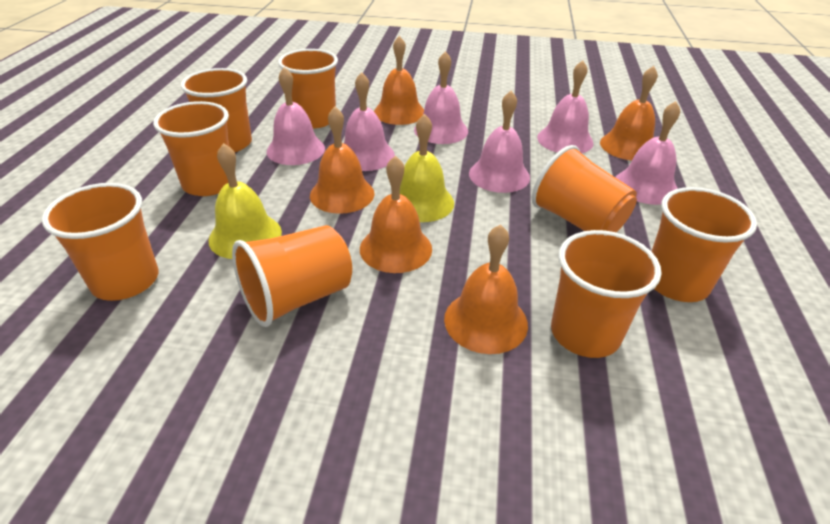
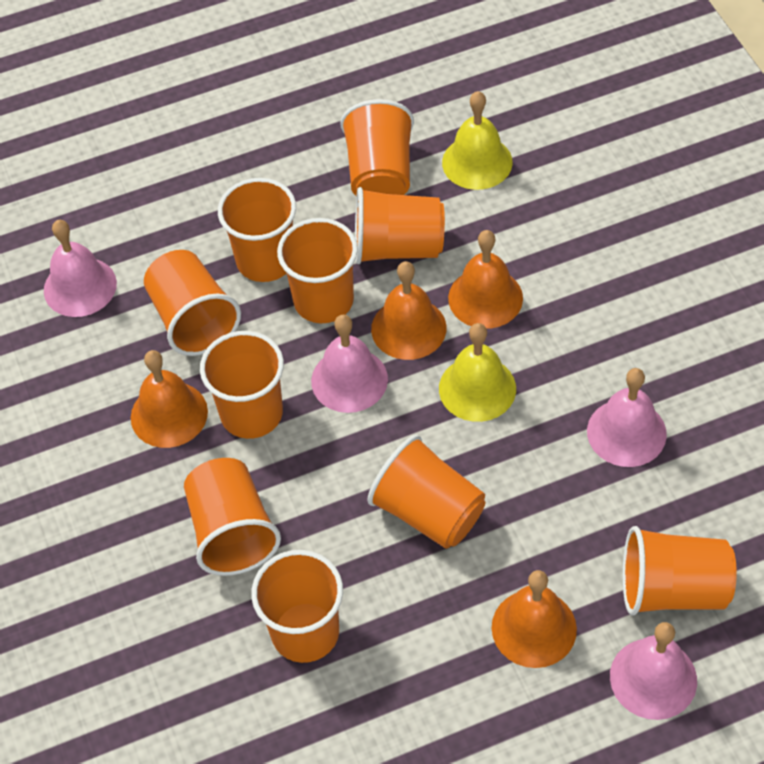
orange bell: [310,107,375,214] [360,156,432,273] [374,36,424,125] [444,224,528,354] [600,66,658,161] = 5 -> [131,350,208,448] [371,261,446,360] [448,230,523,329] [492,570,577,668] = 4
orange cup: [42,183,158,301] [153,101,230,196] [181,68,252,152] [232,225,352,327] [278,49,338,128] [532,145,637,233] [551,230,662,358] [651,187,757,302] = 8 -> [144,250,241,356] [184,458,281,576] [200,331,284,439] [218,178,296,282] [251,550,343,663] [277,218,358,323] [340,99,414,195] [355,187,445,264] [368,435,485,549] [623,526,737,615] = 10
pink bell: [267,67,325,165] [344,72,395,171] [414,51,468,144] [469,91,530,193] [537,60,593,153] [615,101,680,205] = 6 -> [44,220,117,317] [311,314,388,413] [587,368,667,467] [610,622,697,720] = 4

